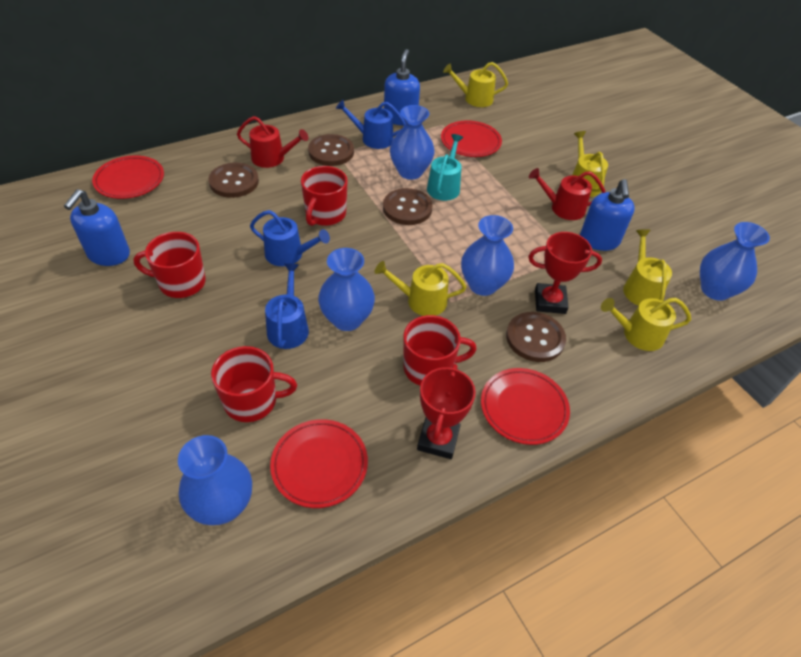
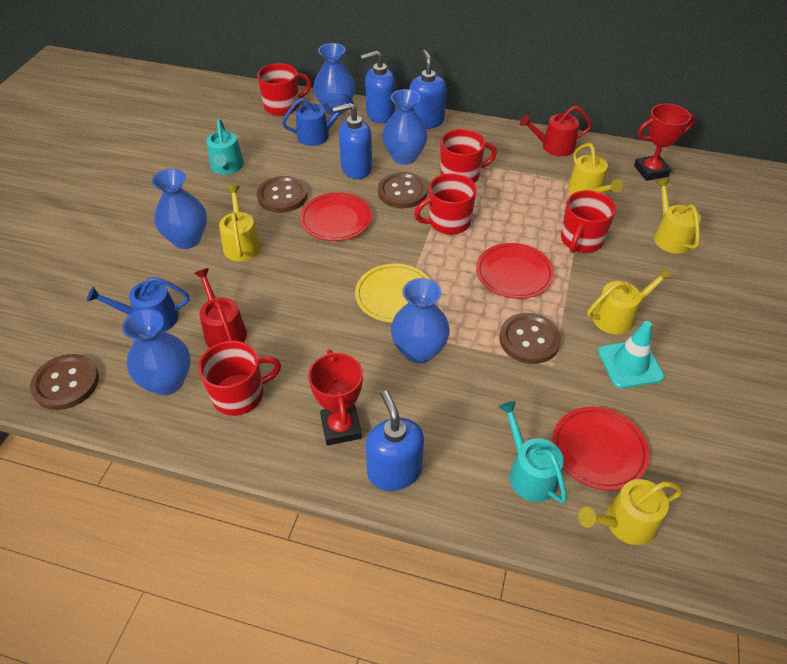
blue soap dispenser: [64,189,130,266] [384,49,420,125] [580,179,635,251] = 3 -> [332,103,372,179] [361,51,395,123] [366,390,424,491] [409,50,447,129] = 4
blue watering can: [250,210,330,266] [265,263,309,349] [336,100,406,149] = 3 -> [87,277,189,332] [282,95,354,146] = 2
red mug: [133,232,206,298] [211,346,297,422] [301,166,348,226] [403,315,477,386] = 4 -> [198,341,281,416] [257,63,311,116] [414,173,477,235] [441,129,497,183] [561,190,616,253] = 5
red plate: [92,155,164,199] [270,419,368,508] [441,120,502,157] [481,368,570,445] = 4 -> [300,193,372,241] [476,243,554,299] [552,407,649,490] = 3
turquoise traffic cone: none = 0 -> [598,321,664,388] = 1
turquoise watering can: [427,134,463,201] = 1 -> [206,119,244,175] [499,401,567,504] = 2
yellow plate: none = 0 -> [355,264,429,322] = 1

